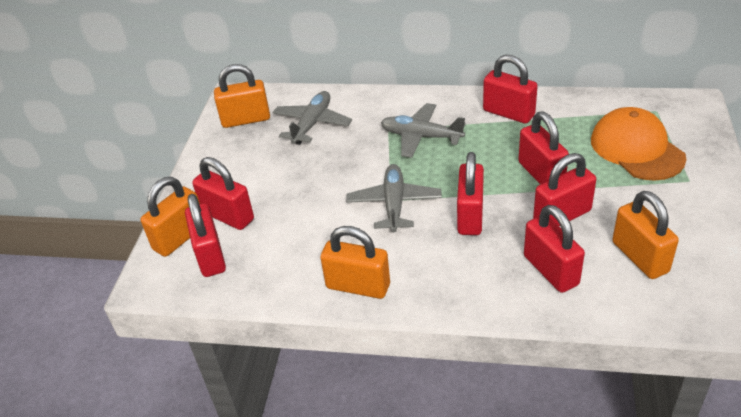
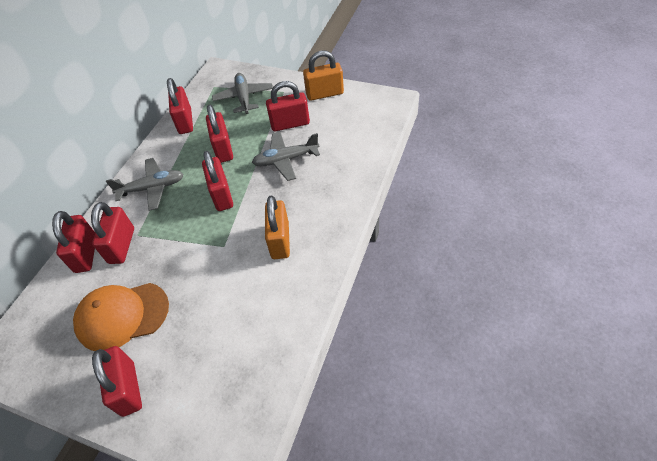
orange padlock: [141,177,200,257] [214,64,270,128] [320,226,390,299] [612,191,679,279] = 4 -> [265,196,290,259] [303,51,344,101] = 2

